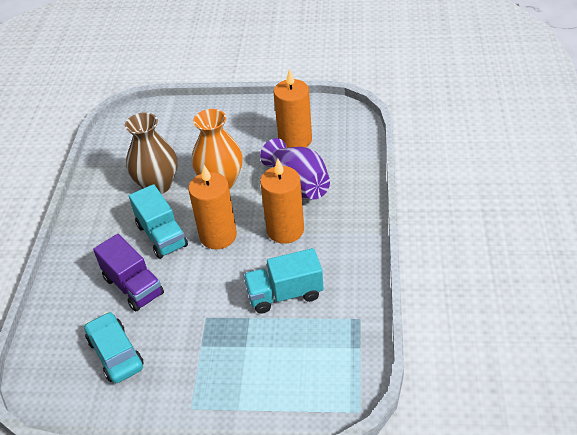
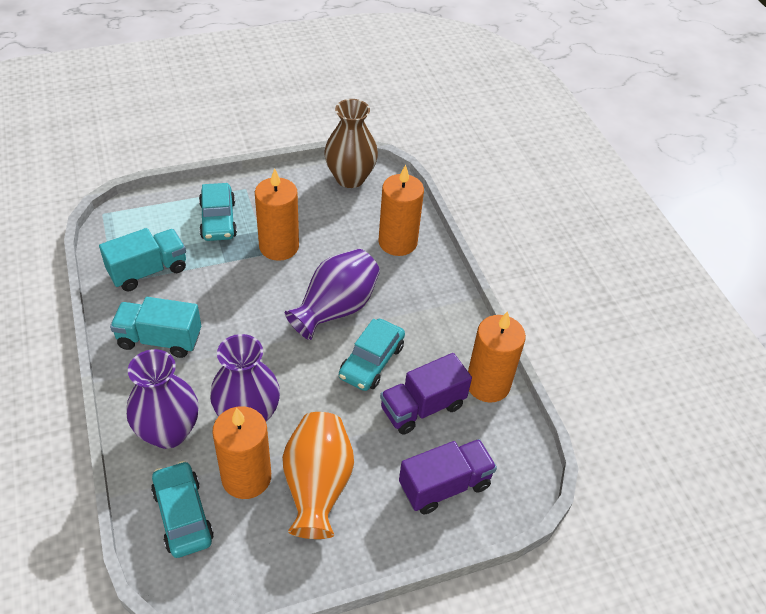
orange candle: [188,165,237,249] [260,159,304,244] [273,69,312,148] = 3 -> [212,406,271,499] [255,168,299,261] [378,165,424,256] [468,311,526,403] = 4
purple truck: [93,234,164,311] = 1 -> [380,353,472,435] [399,439,497,514] = 2
purple vase: [260,138,330,199] = 1 -> [126,349,199,449] [210,334,280,422] [285,249,380,340] = 3
turquoise car: [84,312,144,383] = 1 -> [151,461,214,558] [199,183,237,241] [339,319,405,391] = 3

